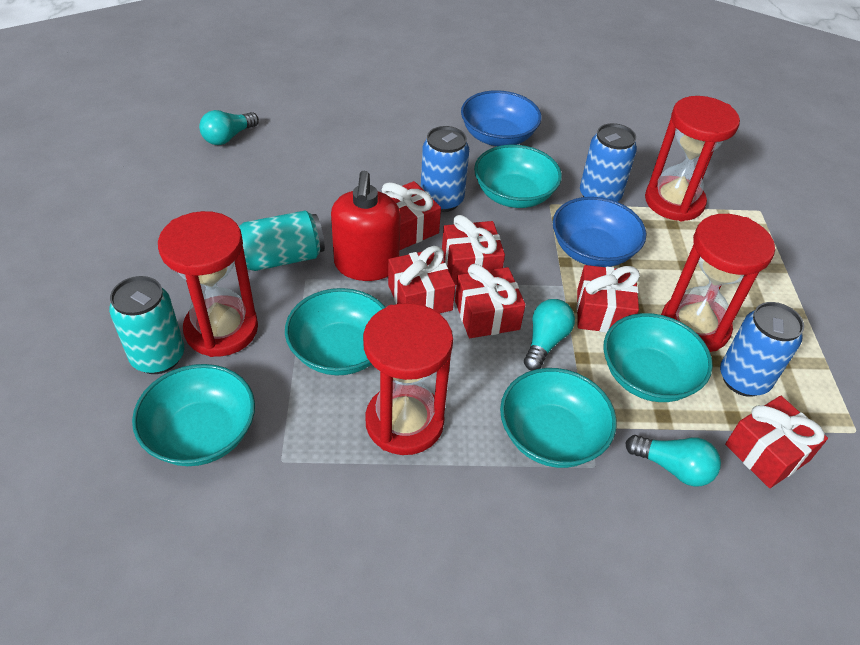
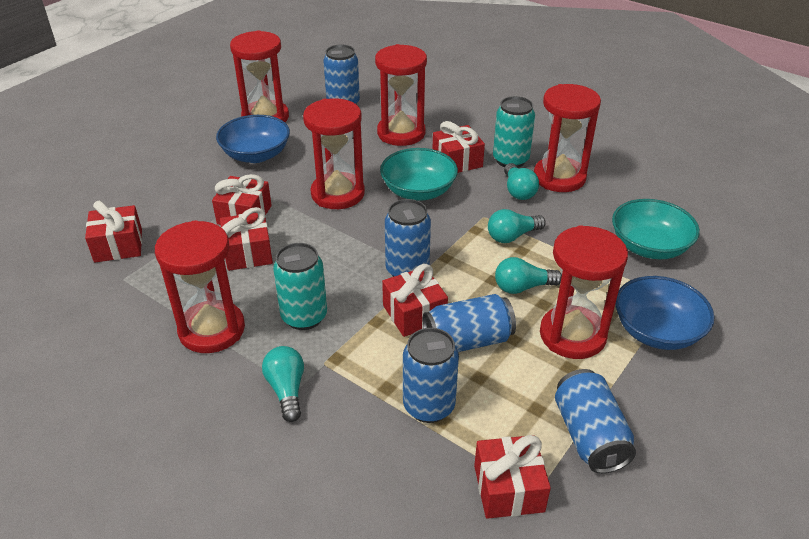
blue can: [421,126,469,212] [580,123,637,202] [720,302,804,397] = 3 -> [323,45,360,104] [385,199,431,277] [403,328,459,423] [423,294,516,352] [555,369,636,474] = 5
red hourglass: [158,211,258,357] [363,303,453,455] [645,96,740,221] [661,214,775,352] = 4 -> [155,220,245,353] [230,30,289,122] [303,98,365,209] [375,44,427,146] [534,84,601,192] [540,225,628,359] = 6
red soap dispenser: [331,171,400,281] = 1 -> none = 0
turquoise bowl: [132,364,255,466] [285,288,386,375] [474,145,562,208] [500,368,617,468] [603,313,713,402] = 5 -> [380,148,458,201] [612,199,700,259] = 2
turquoise light bulb: [199,110,259,145] [524,299,575,371] [625,435,721,486] = 3 -> [262,346,304,422] [488,209,546,243] [495,257,562,294] [504,163,539,200] = 4

